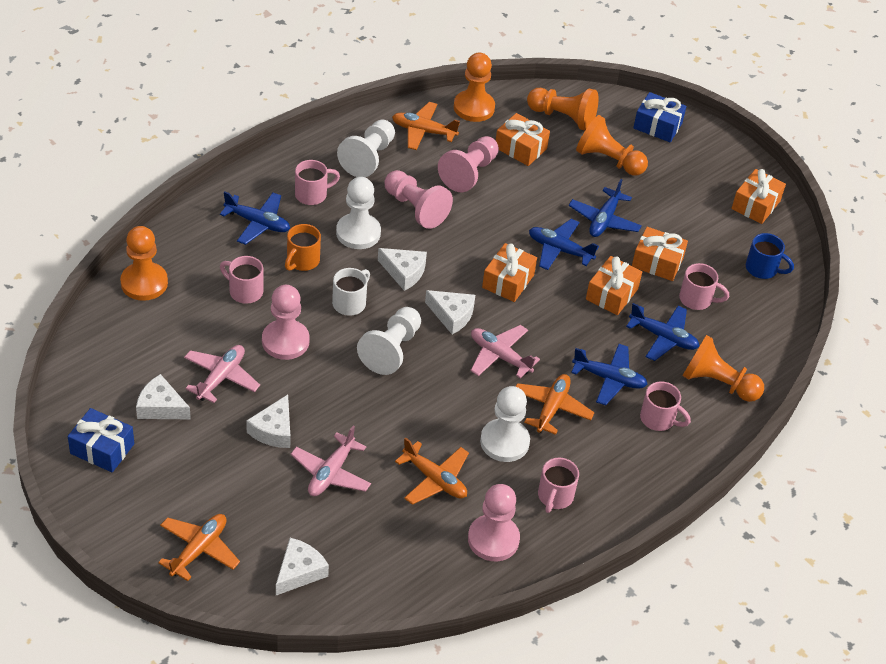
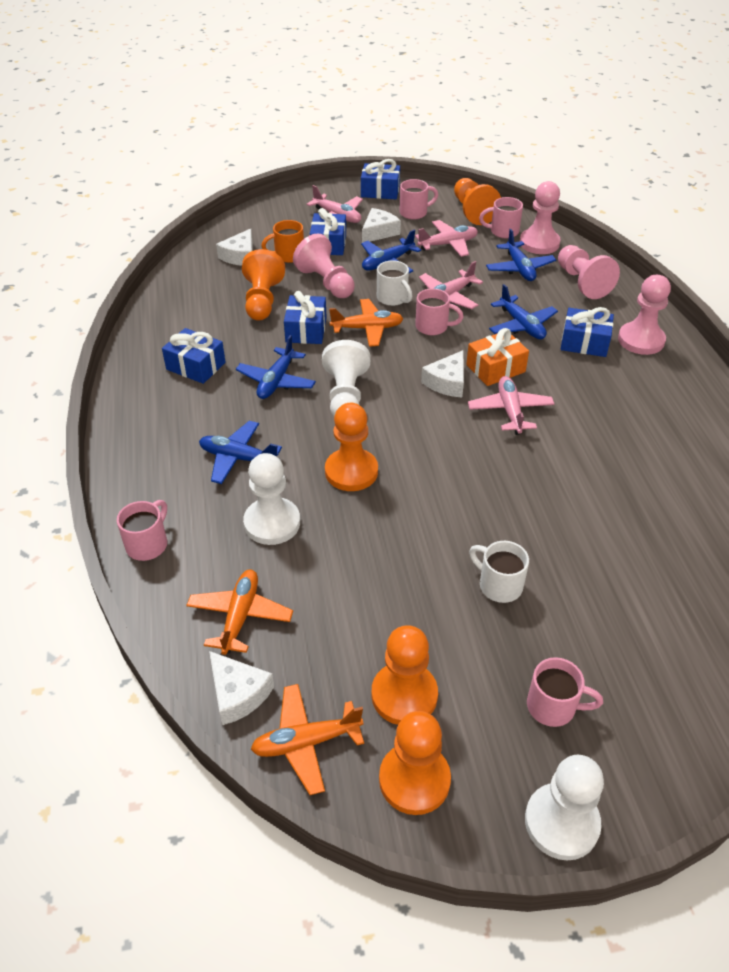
blue gift: [68,408,134,472] [633,92,687,142] = 2 -> [162,328,226,384] [284,291,327,344] [310,208,346,255] [361,159,400,199] [561,307,614,357] = 5
blue mug: [746,233,794,279] = 1 -> none = 0
orange gift: [482,243,537,302] [496,113,550,166] [586,256,642,315] [632,227,688,281] [731,169,786,224] = 5 -> [466,328,529,386] = 1
orange plane: [158,514,240,581] [392,102,460,150] [395,437,469,505] [515,374,595,435] = 4 -> [186,569,293,655] [251,684,364,795] [329,299,403,347] = 3
pink plane: [184,345,260,403] [291,426,371,496] [470,325,540,378] = 3 -> [307,185,363,223] [415,220,478,257] [419,261,483,309] [468,376,555,435] = 4
white cheese: [136,374,191,419] [246,395,290,448] [276,538,329,595] [378,248,427,291] [425,290,475,334] = 5 -> [209,651,274,725] [216,229,253,266] [362,208,401,243] [421,350,464,397] = 4
white mug: [332,268,370,316] = 1 -> [377,260,412,306] [469,541,529,603] = 2
white pawn: [336,177,381,249] [337,120,395,177] [357,307,421,375] [480,386,530,462] = 4 -> [243,453,300,545] [322,340,370,417] [525,755,604,861] = 3

